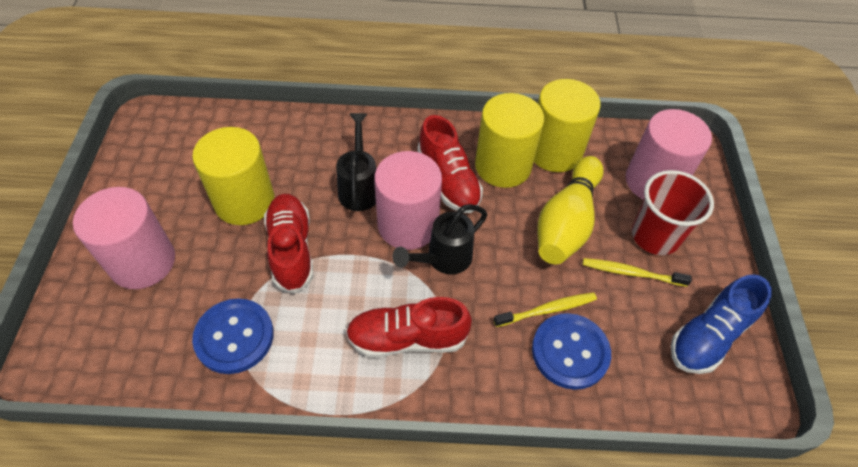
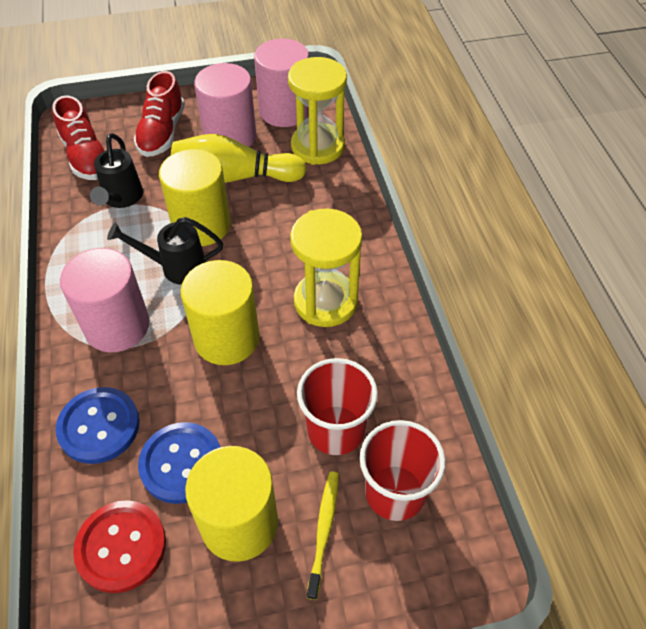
blue shoe: [671,274,772,374] = 1 -> none = 0
red button: none = 0 -> [73,500,166,593] = 1
red cup: [632,170,714,255] = 1 -> [297,358,378,455] [360,420,446,521] = 2
red shoe: [264,194,314,293] [346,297,472,357] [417,115,483,213] = 3 -> [52,95,106,180] [134,71,185,157] = 2
yellow hourglass: none = 0 -> [288,57,347,165] [290,208,362,327] = 2
yellow toothbrush: [494,292,597,327] [583,258,692,287] = 2 -> [307,472,339,600] = 1

